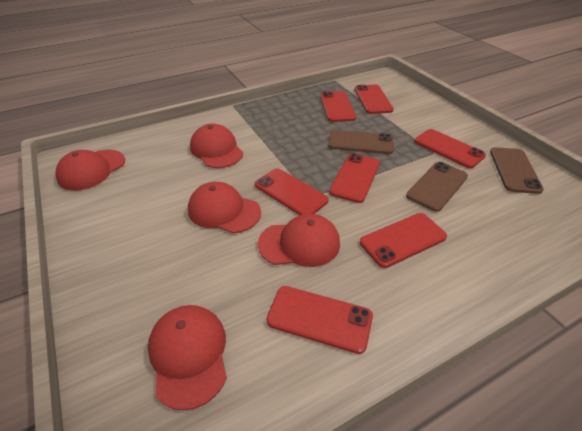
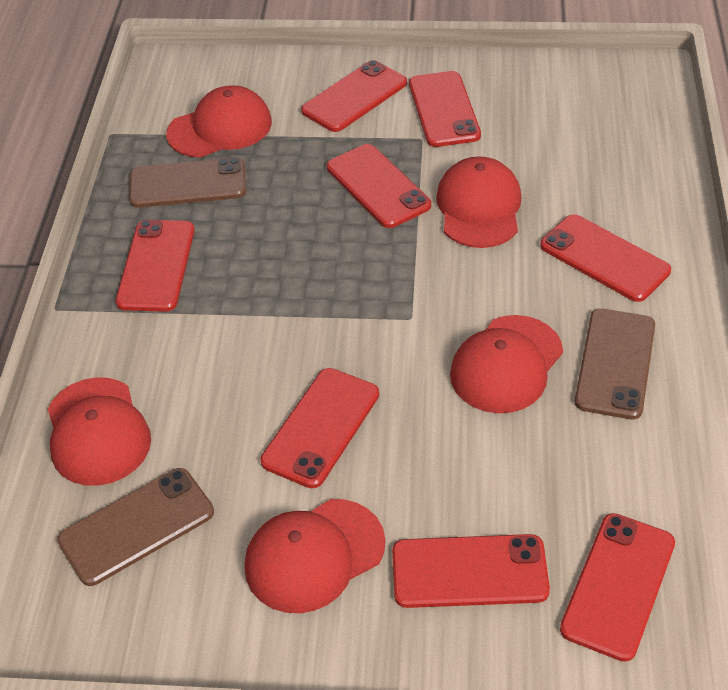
red phone: [255,168,329,215] [266,286,373,354] [320,91,356,122] [329,153,380,203] [355,84,394,114] [360,213,447,268] [414,129,486,168] = 7 -> [116,220,195,312] [260,368,379,488] [301,60,407,132] [327,144,431,228] [392,534,550,608] [409,71,481,147] [540,214,671,302] [560,513,675,662] = 8

